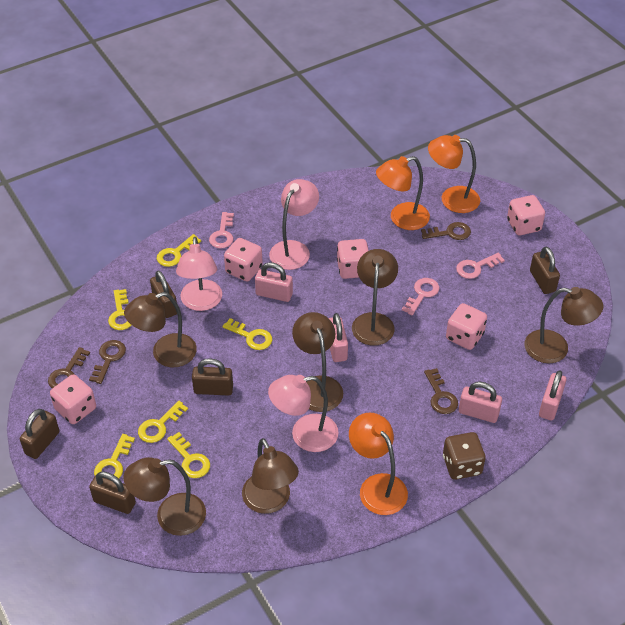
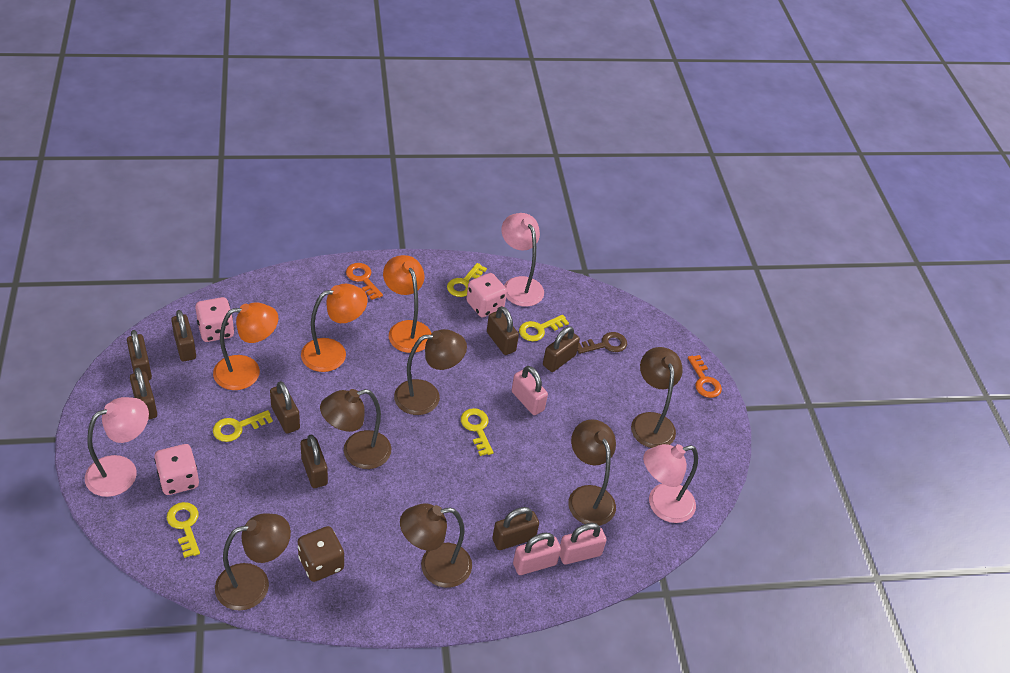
brown key: [48,347,90,388] [89,340,126,384] [421,222,471,240] [424,368,458,414] = 4 -> [577,332,627,354] = 1
brown padlock: [20,409,60,459] [89,472,136,514] [150,270,177,318] [192,358,233,396] [530,247,560,294] = 5 -> [127,330,152,380] [130,368,157,420] [171,310,196,361] [270,381,300,433] [301,434,328,488] [487,306,519,355] [492,507,539,550] [543,326,580,372] = 8
orange key: none = 0 -> [346,263,383,300] [688,355,722,398] = 2
pink dice: [50,374,96,424] [224,238,263,282] [337,239,369,279] [446,303,487,350] [507,195,545,235] = 5 -> [154,444,199,495] [195,297,234,342] [467,273,507,318] = 3
pink key: [209,212,234,249] [402,278,439,315] [456,252,505,279] = 3 -> none = 0
pink padlock: [255,262,293,302] [329,313,348,362] [459,382,502,423] [539,370,566,420] = 4 -> [512,366,548,415] [513,533,561,575] [560,523,607,565] = 3
yellow key: [94,434,135,478] [108,289,132,330] [138,401,188,443] [157,234,201,267] [167,432,210,478] [222,318,272,350] = 6 -> [167,502,200,558] [213,410,273,442] [447,263,487,297] [461,408,494,456] [519,315,569,341] = 5

